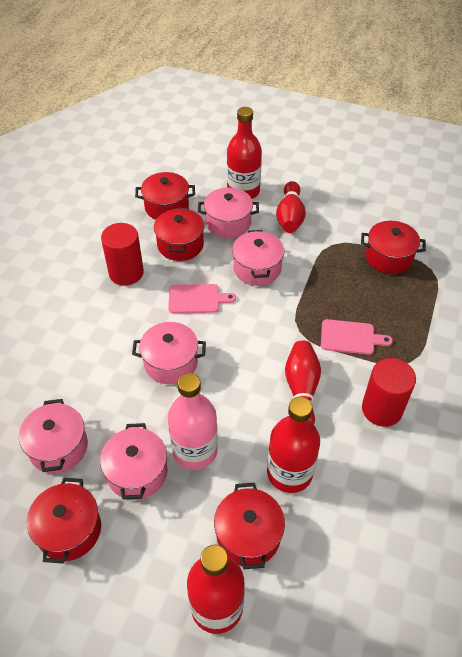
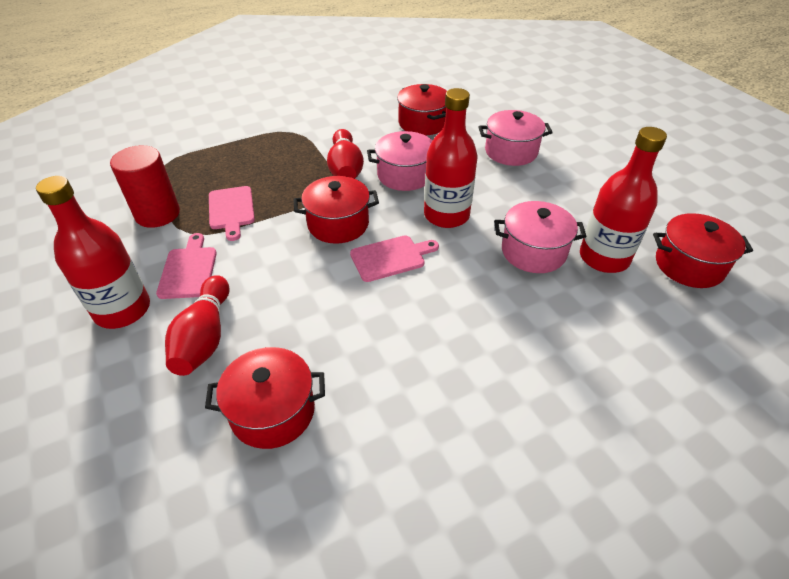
pink bottle: [168,373,218,470] = 1 -> none = 0
pink cutting board: [168,284,236,313] [321,319,393,355] = 2 -> [156,233,217,299] [209,186,255,241] [350,235,439,282] = 3
pink pot: [19,399,88,473] [100,423,167,500] [132,322,206,384] [198,187,259,238] [232,230,284,286] = 5 -> [367,131,432,191] [478,110,553,166] [494,201,587,273] = 3
red cylinder: [101,223,144,286] [362,358,416,427] = 2 -> [110,145,180,228] = 1
red pot: [27,478,101,564] [135,172,195,220] [154,207,204,261] [214,483,285,569] [361,221,426,274] = 5 -> [205,347,325,449] [293,176,379,244] [397,84,447,136] [653,213,753,288] = 4

